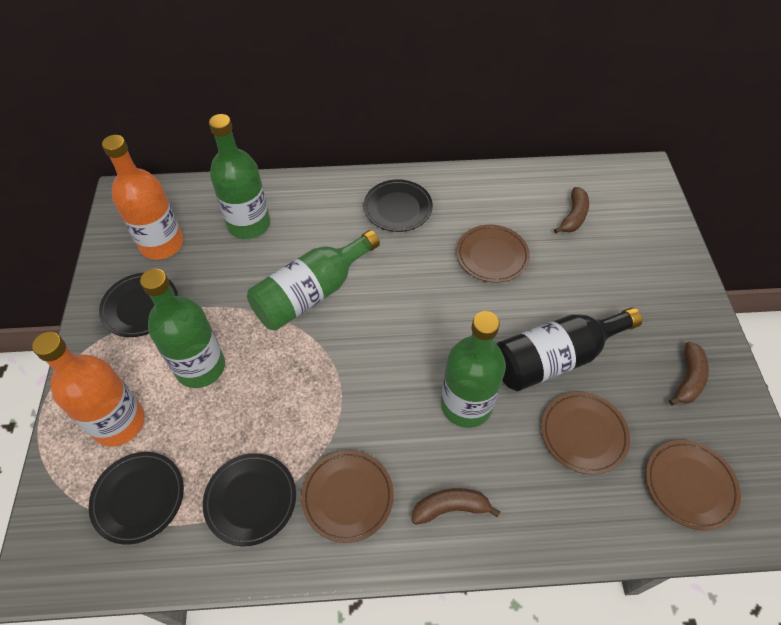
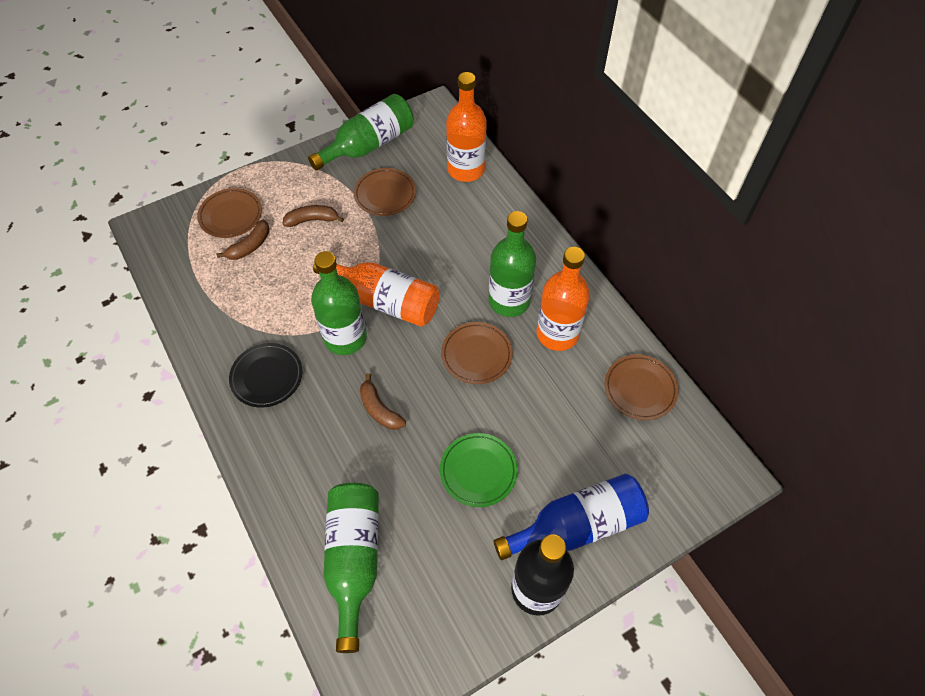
black plate: [88,452,184,545] [99,273,178,337] [203,453,296,546] [364,179,433,232] = 4 -> [229,343,302,408] = 1
blue bottle: none = 0 -> [494,473,649,560] = 1
green plate: none = 0 -> [440,433,518,507] = 1
orange bottle: [32,332,145,447] [102,135,184,260] = 2 -> [313,263,440,327] [446,72,487,182] [536,247,590,351] = 3

